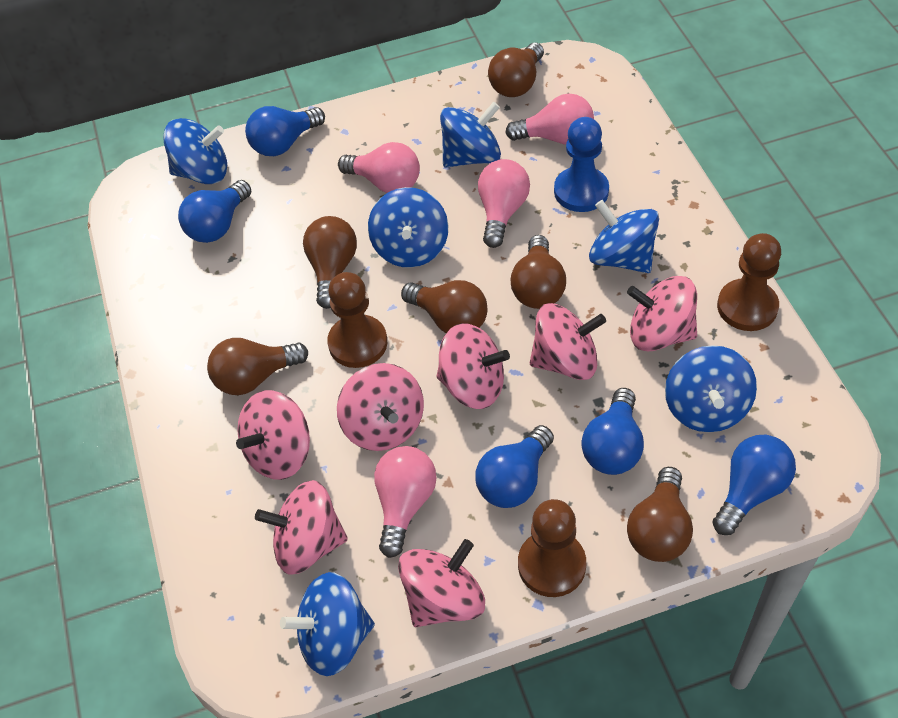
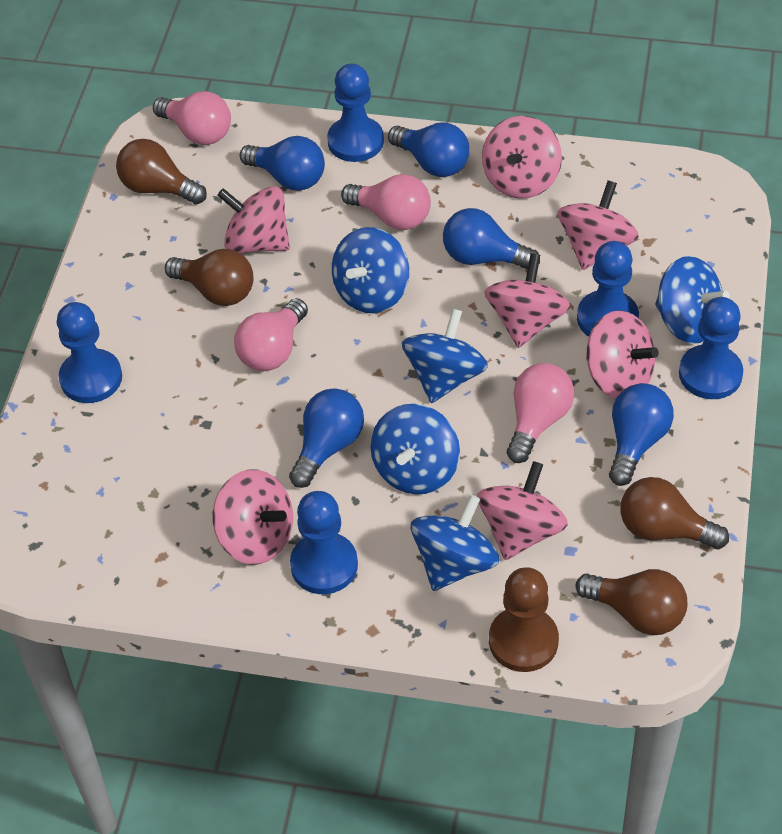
blue pawn: [554,117,609,212] = 1 -> [57,302,122,403] [290,491,358,594] [327,64,384,162] [577,241,639,337] [679,297,743,399] = 5
blue spinning top: [163,118,227,184] [280,572,375,676] [368,187,448,268] [440,102,501,168] [589,200,659,273] [665,345,757,432] = 6 -> [332,227,409,313] [370,404,460,495] [402,308,488,403] [411,495,499,591] [655,256,730,344] = 5
brown light bulb: [207,338,308,395] [303,216,357,309] [401,280,488,333] [488,42,544,97] [511,235,566,309] [627,467,693,562] = 6 -> [116,139,207,204] [165,249,254,306] [576,569,687,635] [620,477,729,549] = 4
brown pawn: [327,272,387,368] [518,499,586,597] [717,233,781,331] = 3 -> [489,567,559,672] = 1

